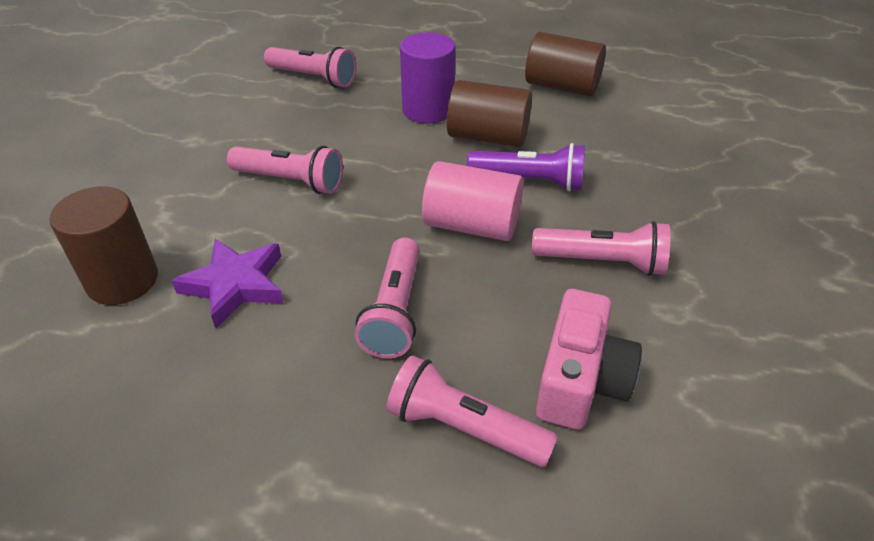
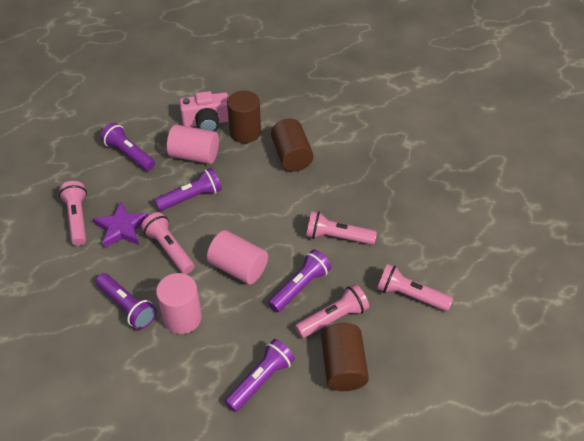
pink cylinder: [422,161,523,241] = 1 -> [156,273,202,334] [167,124,219,164] [207,230,268,284] = 3
purple cylinder: [400,32,456,123] = 1 -> none = 0
purple flashlight: [467,143,585,191] = 1 -> [96,273,157,330] [100,123,155,171] [154,168,222,211] [225,339,295,412] [268,249,331,312] = 5

